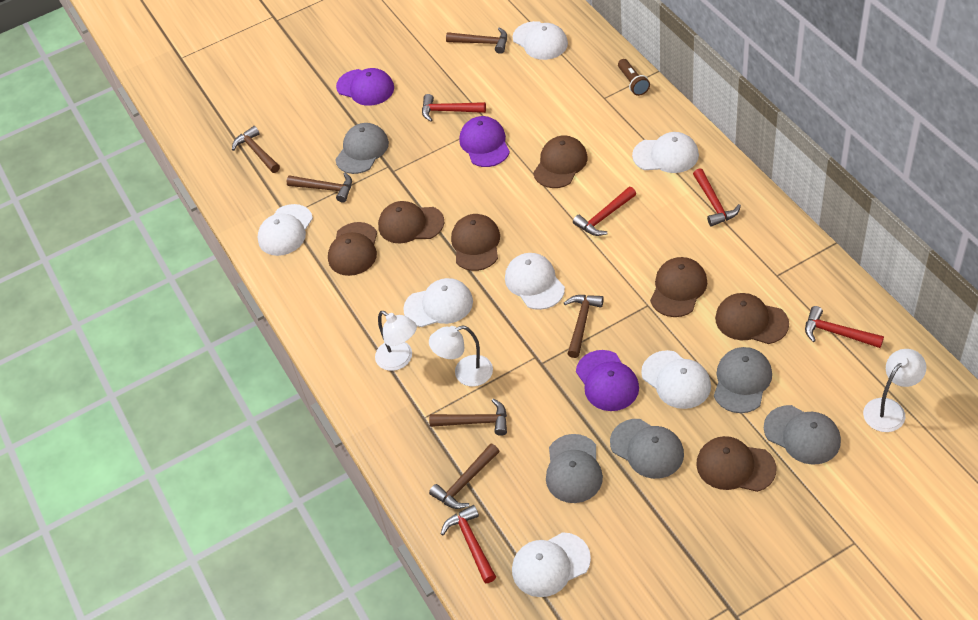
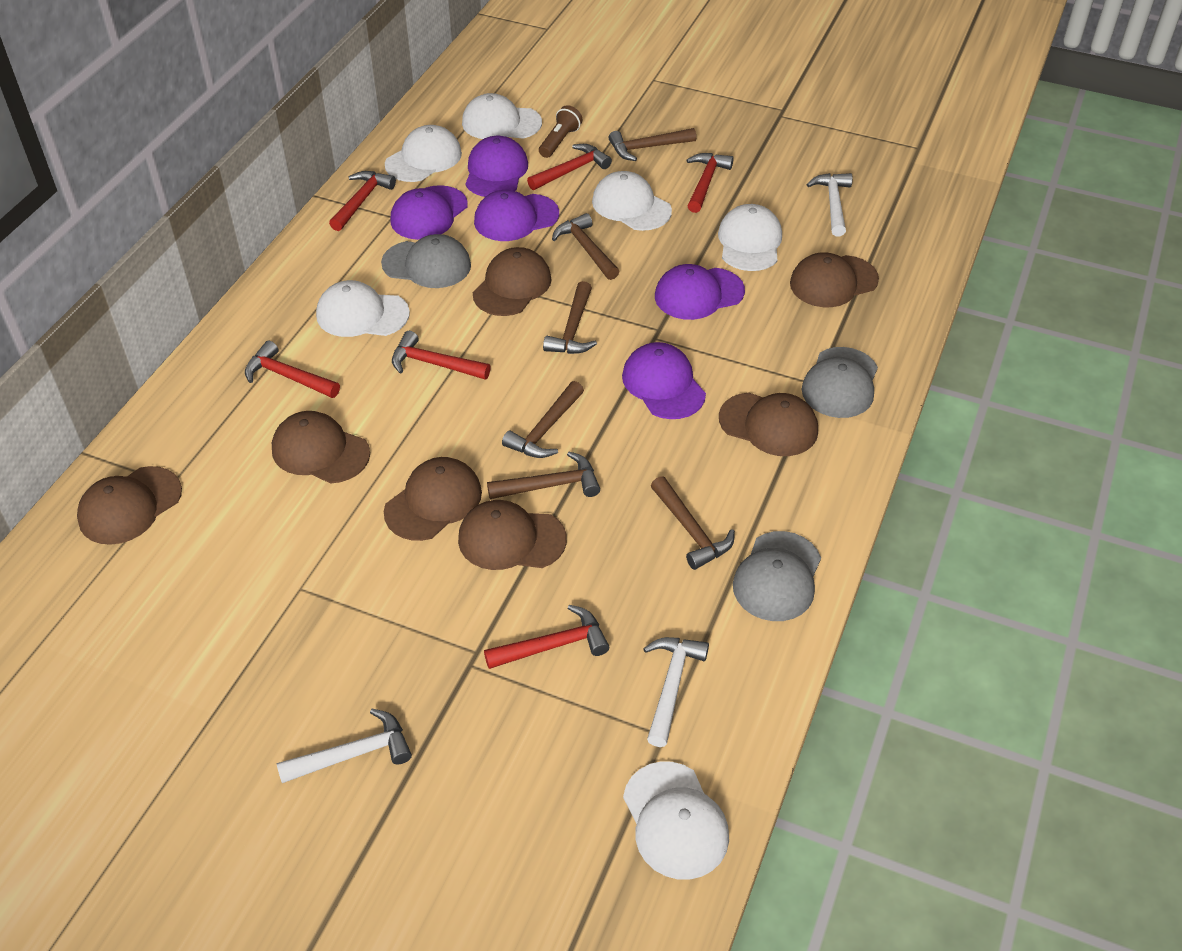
grey cap: [335,123,389,174] [546,434,603,503] [610,419,684,479] [714,347,772,413] [764,405,841,465] = 5 -> [381,234,471,288] [733,531,821,621] [802,347,878,418] = 3
purple cap: [336,68,394,106] [459,116,510,167] [576,350,639,411] = 3 -> [390,185,468,240] [465,136,528,197] [474,190,559,241] [622,342,706,419] [655,264,745,320] = 5
red hammer: [422,94,486,121] [441,505,496,583] [573,187,636,236] [693,168,741,227] [805,306,884,348] = 5 -> [245,341,340,398] [329,171,396,231] [392,331,491,380] [484,605,609,669] [527,144,612,190] [686,153,734,213] = 6
white cap: [257,204,313,256] [403,278,473,327] [505,253,565,310] [512,532,591,597] [513,21,568,60] [632,132,699,173] [641,350,711,409] = 7 -> [316,280,410,337] [385,125,462,182] [462,93,542,139] [592,171,672,231] [623,761,729,880] [718,204,782,271] = 6
white hammer: none = 0 -> [276,709,412,783] [643,637,709,747] [806,173,853,236] = 3
white lamp: [375,311,417,371] [429,326,493,386] [863,349,926,432] = 3 -> none = 0

